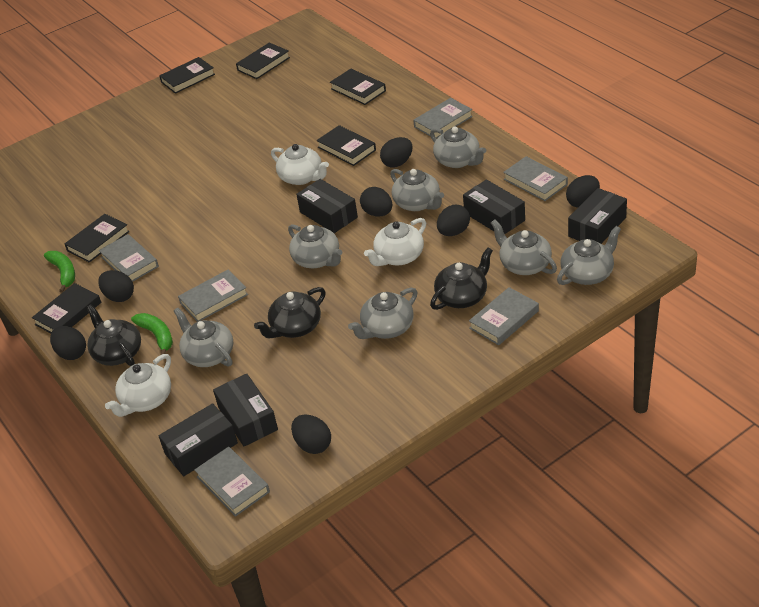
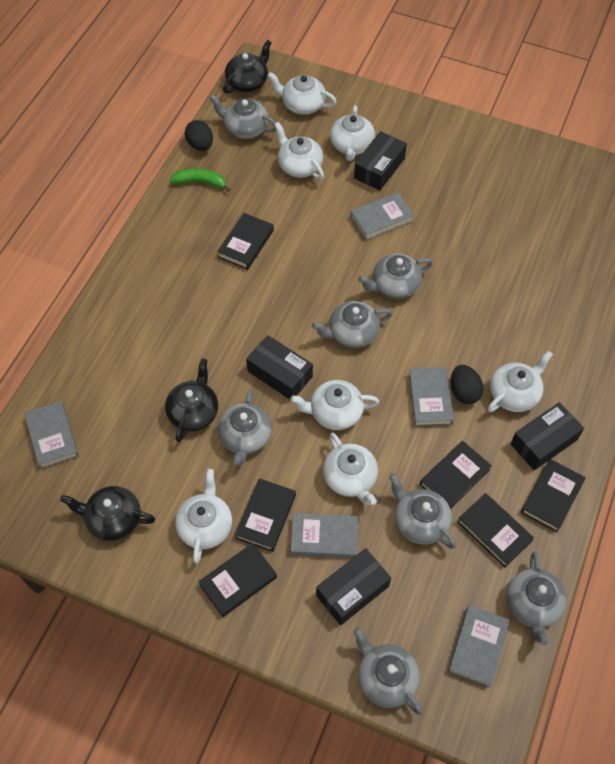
black box: [158,403,238,476] [213,374,278,447] [296,179,358,233] [463,179,525,234] [568,188,627,244] = 5 -> [246,335,313,399] [316,548,391,625] [354,131,407,190] [511,402,584,470] = 4
black egg: [50,326,86,360] [98,270,134,302] [291,415,331,454] [360,187,392,217] [380,137,413,168] [437,205,470,236] [566,175,600,208] = 7 -> [185,120,213,151] [451,365,484,404] = 2
green banana: [44,251,75,293] [131,313,173,355] = 2 -> [170,168,230,192] = 1
grey book: [99,234,159,282] [178,270,248,322] [194,447,270,517] [413,98,473,139] [469,287,539,345] [503,156,568,201] = 6 -> [24,401,79,469] [291,513,358,558] [350,192,414,240] [409,367,454,427] [448,605,510,688] = 5
white teapot: [105,354,171,417] [271,144,329,185] [364,218,426,266] = 3 -> [175,469,232,563] [268,72,337,115] [274,122,324,180] [290,380,379,430] [323,433,378,505] [330,105,375,161] [488,350,553,412] = 7

